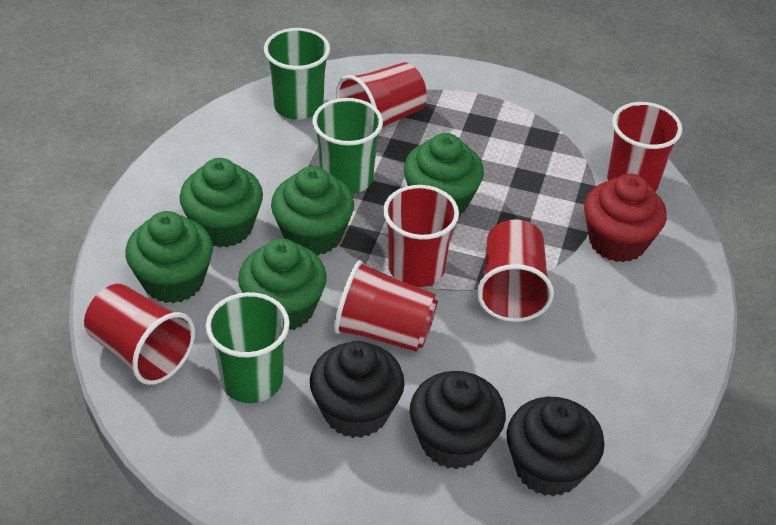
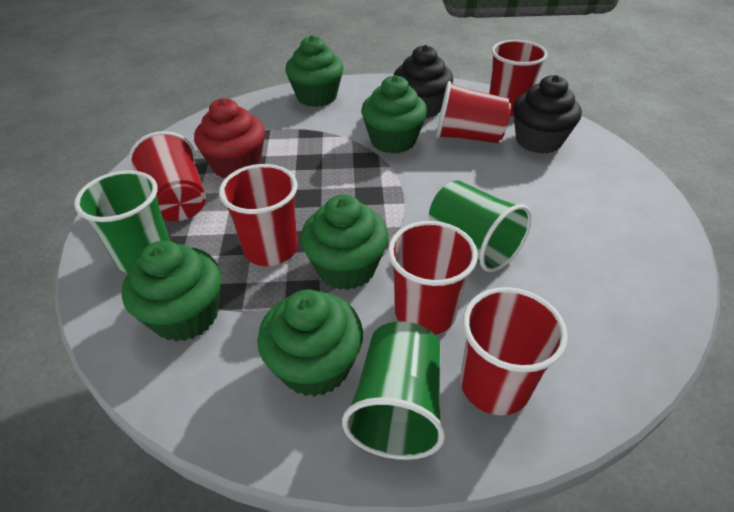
black cupcake: [310,341,405,438] [410,371,506,469] [506,397,605,497] = 3 -> [393,45,453,118] [513,75,582,154] = 2

